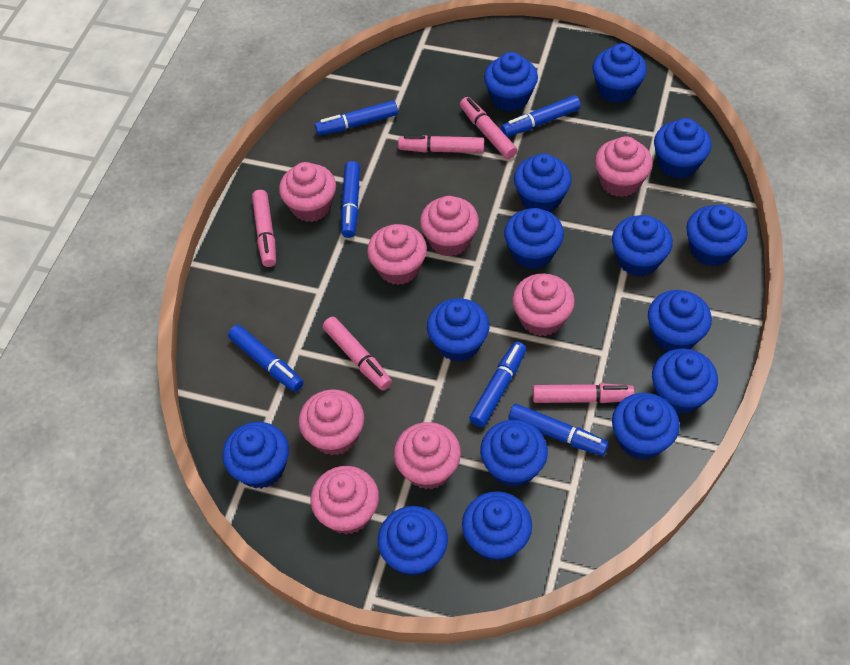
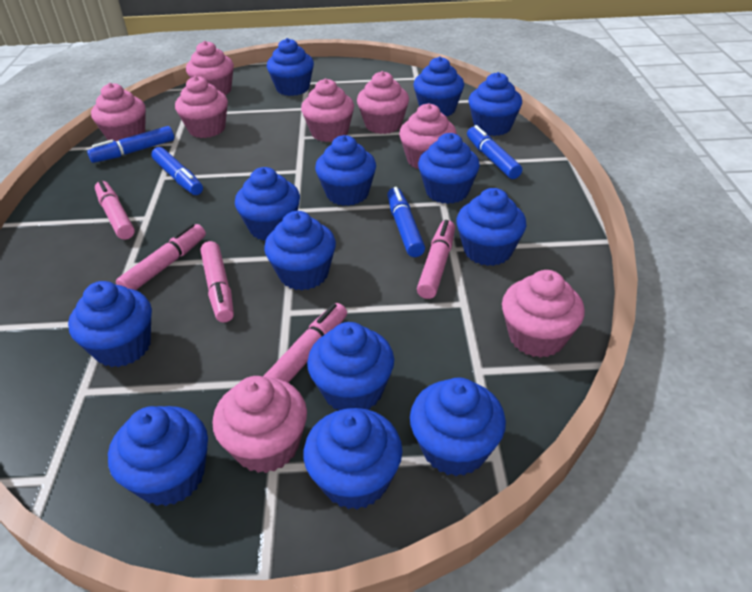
blue cupcake: [222,422,289,489] [378,506,448,576] [427,298,489,362] [462,491,532,561] [480,420,548,487] [484,52,538,111] [504,208,564,269] [514,153,572,212] [593,43,647,103] [612,215,673,277] [612,393,680,460] [648,290,712,352] [652,349,718,414] [654,118,711,179] [686,205,748,266] = 15 -> [68,281,152,367] [108,406,208,506] [235,167,300,241] [264,211,336,290] [267,38,314,96] [303,408,402,509] [307,322,394,410] [315,135,376,206] [410,378,506,476] [413,57,464,116] [418,133,480,204] [456,188,526,266] [469,72,522,136] = 13
blue marker: [228,325,303,392] [315,100,398,135] [341,161,360,238] [469,341,526,427] [501,95,581,137] [508,404,609,456] = 6 -> [87,126,174,163] [151,147,203,195] [387,187,425,257] [467,125,522,179] = 4

